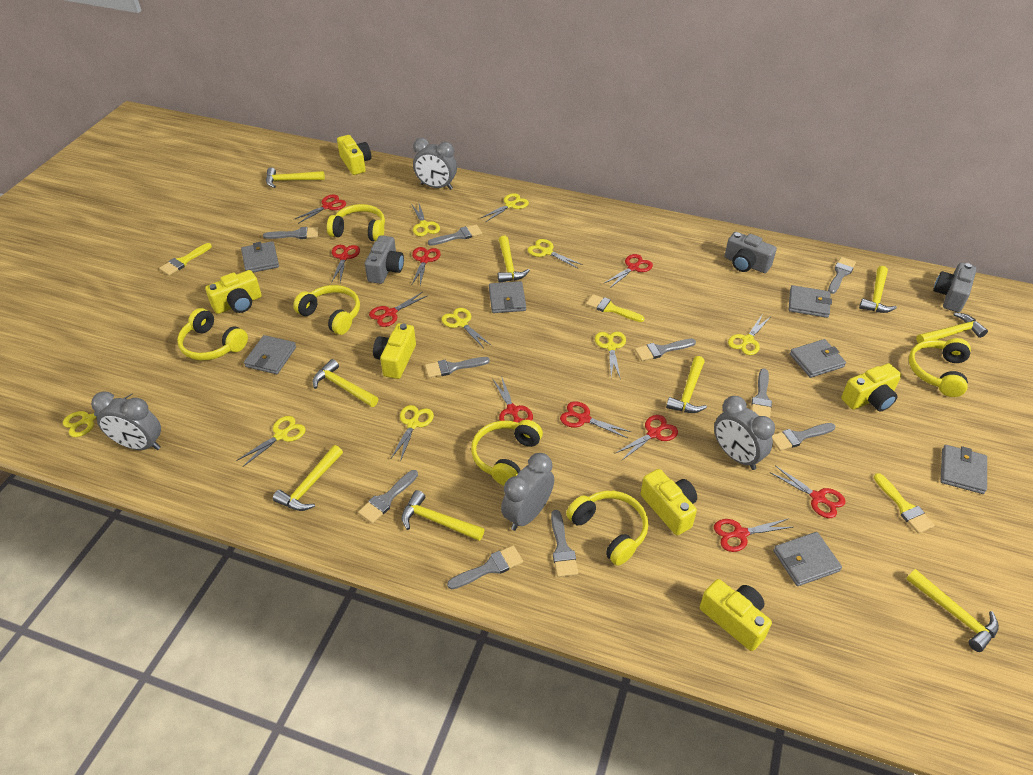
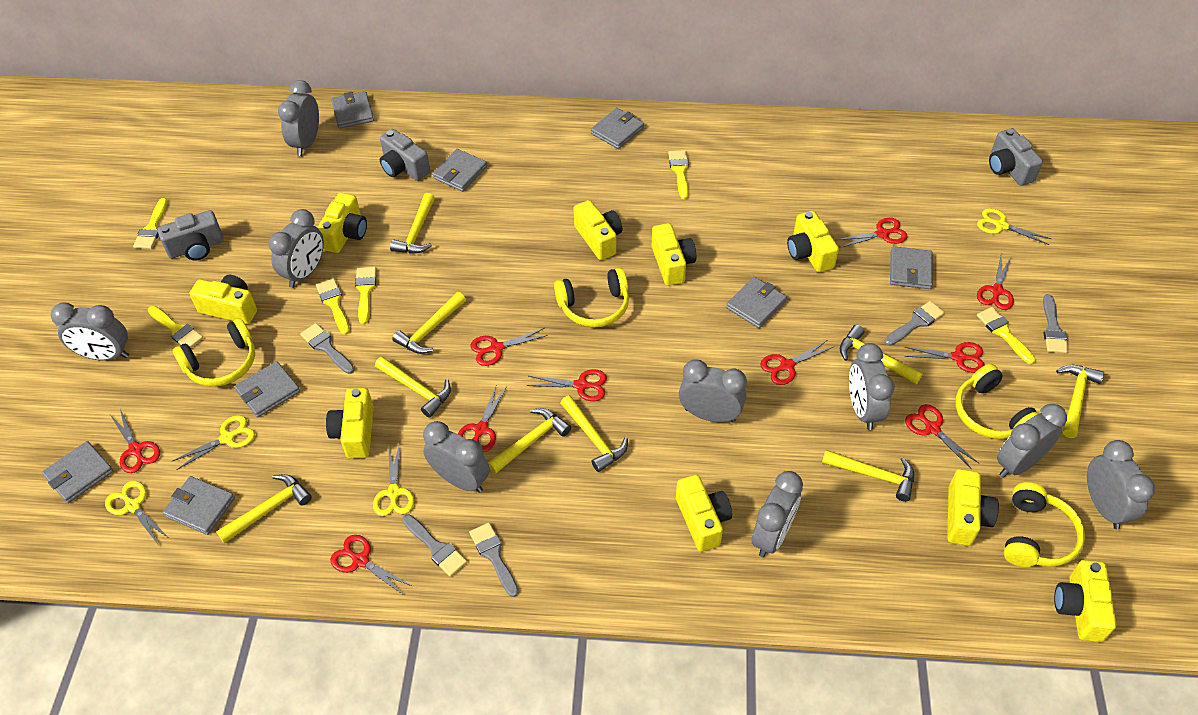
grey brush: [263,227,319,239] [358,470,418,524] [425,357,490,378] [428,225,482,246] [447,545,523,590] [551,510,578,577] [635,339,696,361] [752,369,772,418] [772,423,835,451] [828,257,856,294] = 10 -> [300,323,355,374] [403,515,467,577] [469,522,519,597] [885,301,945,346] [1043,294,1069,353] = 5
grey clock: [91,391,161,450] [413,138,457,190] [501,453,554,531] [714,396,775,470] = 4 -> [51,303,129,361] [269,209,324,288] [278,80,319,156] [423,421,490,493] [679,359,747,422] [752,471,803,557] [849,343,895,430] [997,404,1067,478] [1087,440,1155,529] = 9
grey wallet: [241,241,279,273] [244,335,296,374] [489,281,526,313] [773,532,842,586] [789,285,832,318] [790,339,846,378] [940,445,987,494] = 7 -> [42,441,113,503] [163,476,235,535] [234,361,300,417] [331,91,374,129] [432,149,487,192] [591,108,644,149] [726,277,787,328] [890,246,933,289] = 8
yellow brush: [159,243,212,275] [586,294,645,322] [874,473,935,534] = 3 -> [133,198,168,249] [148,306,203,348] [316,278,350,335] [355,267,376,324] [668,150,689,199] [977,307,1036,364] = 6
yellow camera: [205,270,262,314] [337,135,371,175] [373,323,416,379] [641,469,697,535] [700,579,772,651] [841,363,901,411] = 6 -> [190,275,257,324] [317,193,367,253] [326,388,374,459] [574,200,622,260] [652,223,696,286] [676,475,732,552] [787,211,839,272] [947,469,999,546] [1054,560,1116,642] = 9
yellow headphones: [177,308,248,361] [293,285,360,335] [327,204,385,241] [471,420,543,486] [566,491,648,566] [909,338,971,397] = 6 -> [173,318,255,387] [554,268,629,327] [956,364,1039,439] [1004,482,1085,567] = 4
yellow scissors: [63,393,133,437] [236,416,306,467] [391,405,434,462] [412,204,440,236] [441,308,491,348] [481,193,529,222] [528,239,583,268] [595,332,626,377] [728,315,770,355] = 9 -> [105,481,170,546] [172,415,255,470] [373,442,414,516] [977,208,1052,245] = 4

